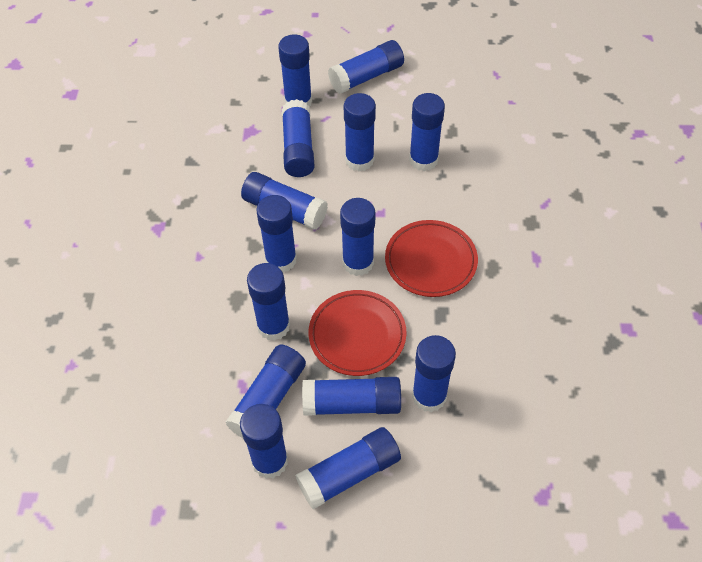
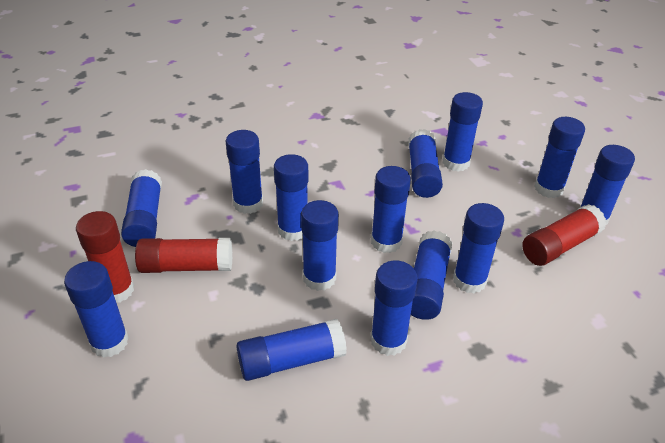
red glue stick: none = 0 -> [76,211,134,303] [135,238,232,273] [522,204,606,266] = 3
red plate: [308,290,406,376] [385,220,478,297] = 2 -> none = 0

